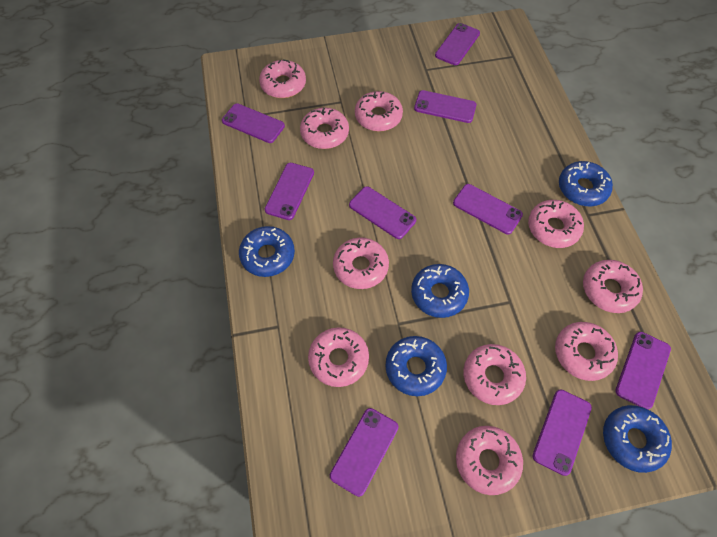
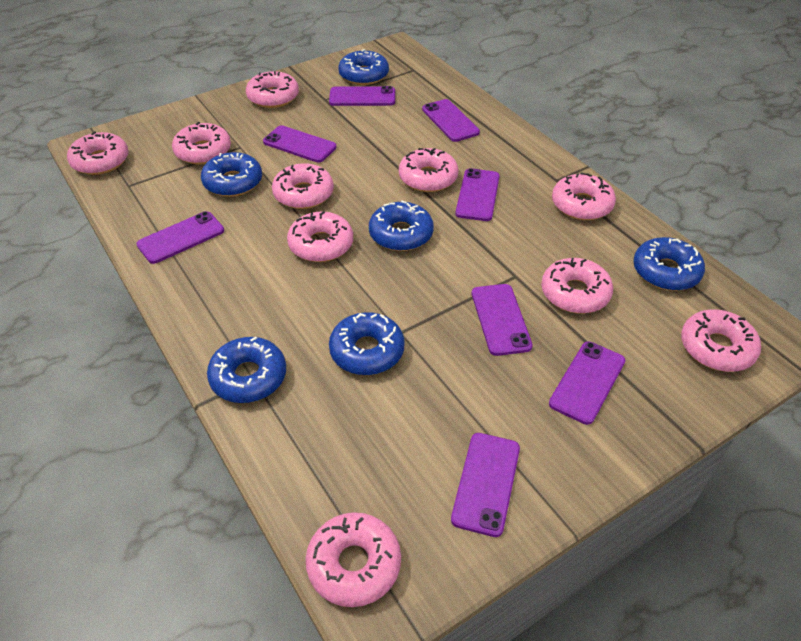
blue donut: [239,226,295,277] [385,336,447,396] [411,264,469,318] [559,161,613,206] [603,405,672,473] = 5 -> [201,152,262,197] [207,337,286,403] [329,312,405,375] [338,49,389,85] [369,201,434,251] [633,237,705,291] = 6
purple phone: [222,103,285,143] [265,163,314,220] [330,408,399,497] [349,186,416,239] [414,90,477,123] [435,23,480,65] [453,184,523,234] [533,389,592,476] [615,332,671,410] = 9 -> [136,211,224,264] [263,125,336,162] [329,86,395,106] [422,99,480,142] [451,433,520,537] [455,168,500,221] [472,284,533,356] [549,342,625,425] = 8

